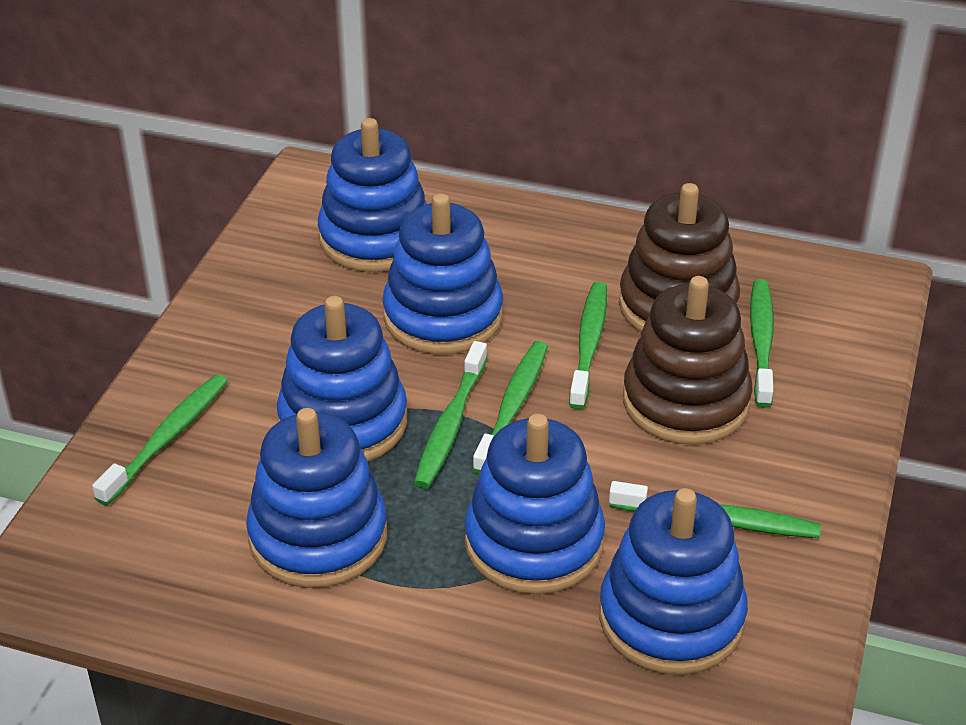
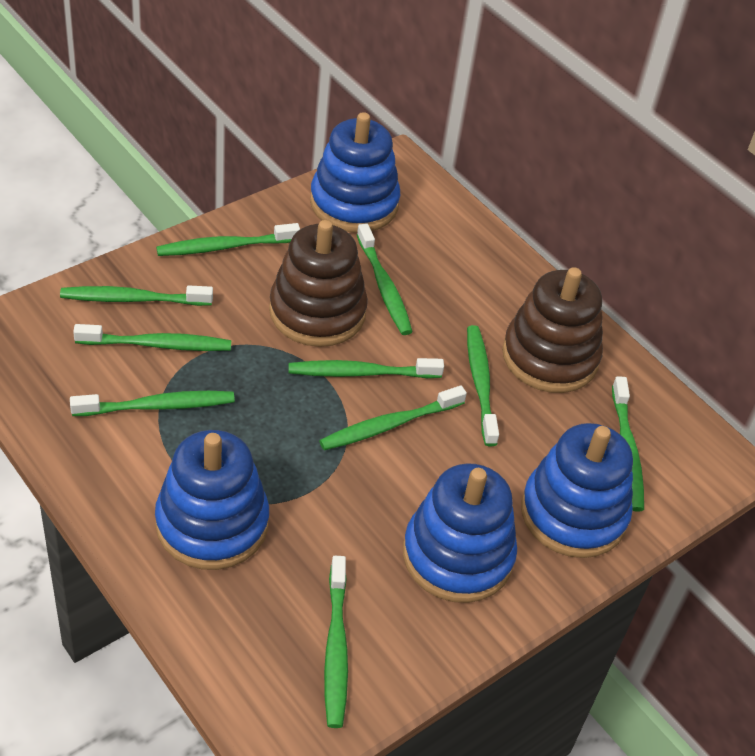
blue stacking toy: [246,408,387,588] [277,296,407,462] [318,118,427,272] [382,193,503,354] [464,414,605,594] [599,488,748,675] = 6 -> [155,430,269,570] [310,112,400,233] [403,463,517,603] [521,423,633,558] = 4
green toothbrush: [92,374,228,506] [414,341,488,488] [473,341,548,474] [569,281,607,409] [609,481,821,538] [750,279,774,408] = 6 -> [60,285,213,306] [70,391,235,416] [73,324,231,351] [156,223,300,256] [289,358,444,378] [319,386,467,450] [324,556,348,728] [357,223,413,335] [467,325,499,446] [612,376,644,512] = 10

